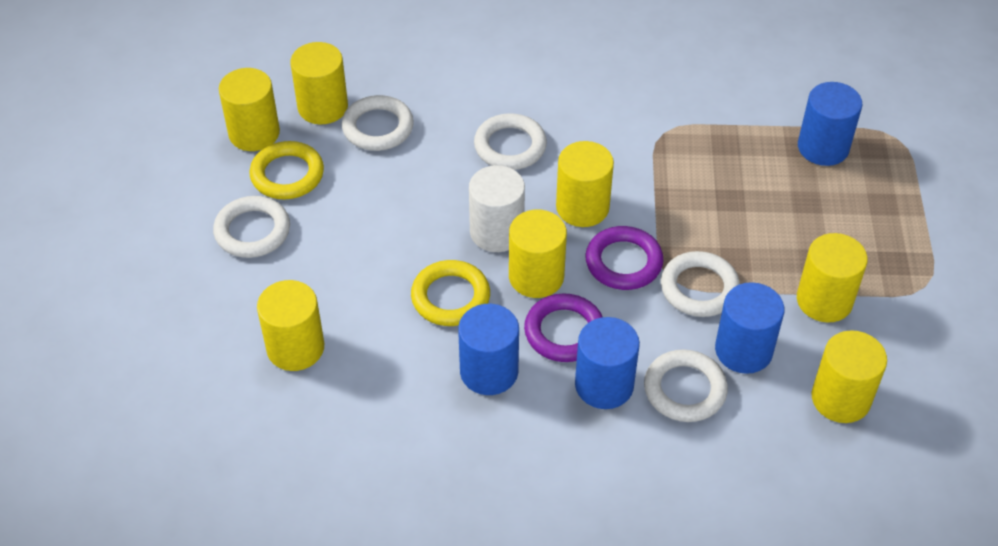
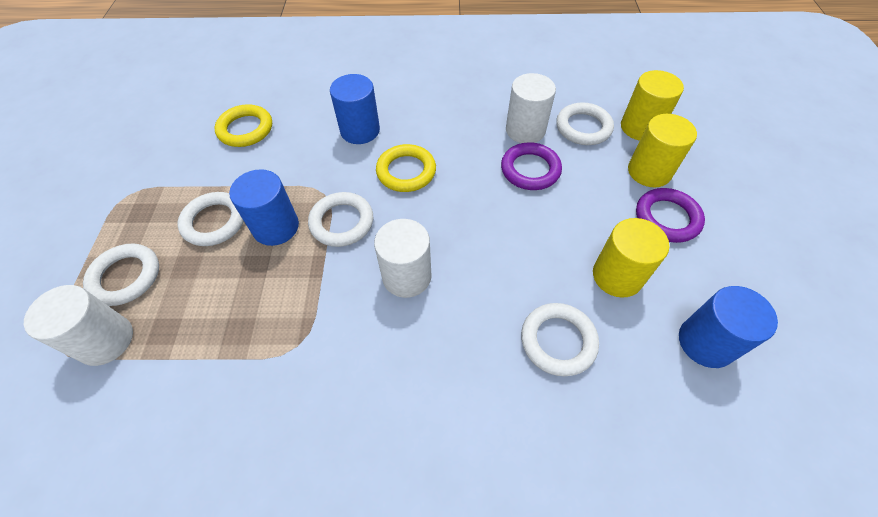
blue cylinder: [458,304,519,395] [575,317,640,409] [715,282,784,374] [798,82,862,166] = 4 -> [229,169,299,246] [330,74,380,144] [679,286,778,368] = 3
white cylinder: [469,165,525,252] = 1 -> [24,285,133,366] [374,219,432,298] [506,73,556,143] = 3
yellow cylinder: [219,68,280,151] [257,280,324,371] [290,42,348,124] [509,210,567,298] [556,141,614,227] [797,233,868,322] [812,330,887,423] = 7 -> [593,218,669,298] [621,70,684,141] [628,114,697,187] = 3

